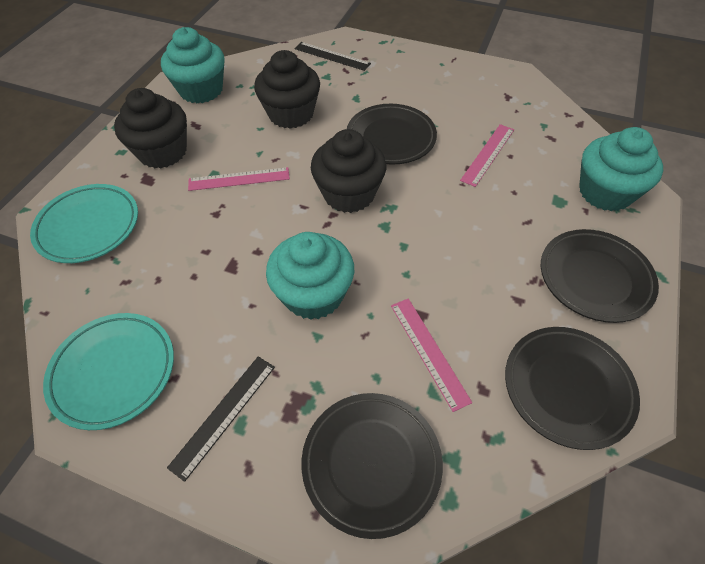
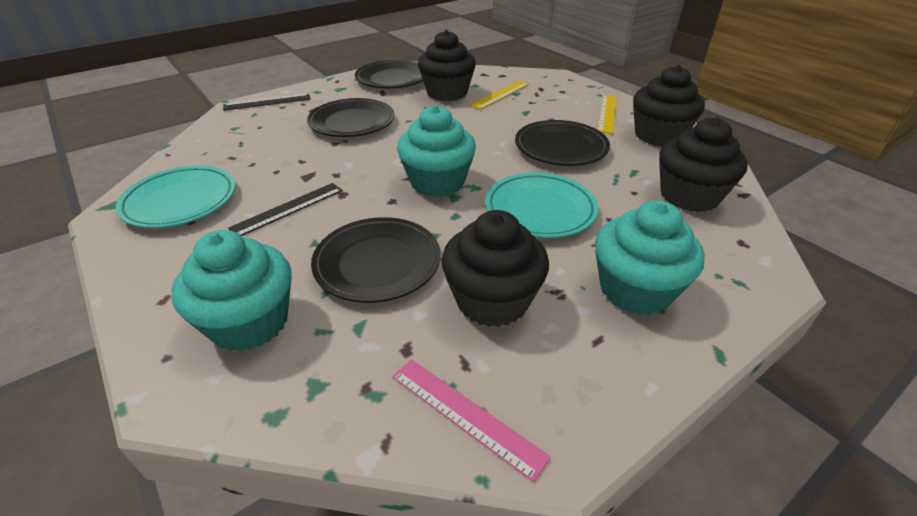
black cupcake: [114,88,187,169] [254,50,320,129] [311,129,386,213] = 3 -> [418,30,476,101] [442,210,549,327] [633,65,705,147] [659,117,748,212] = 4
pink ruler: [188,167,290,191] [391,298,472,412] [460,124,514,187] = 3 -> [392,359,551,482] = 1
yellow ruler: none = 0 -> [470,81,529,110] [598,95,617,134] = 2

